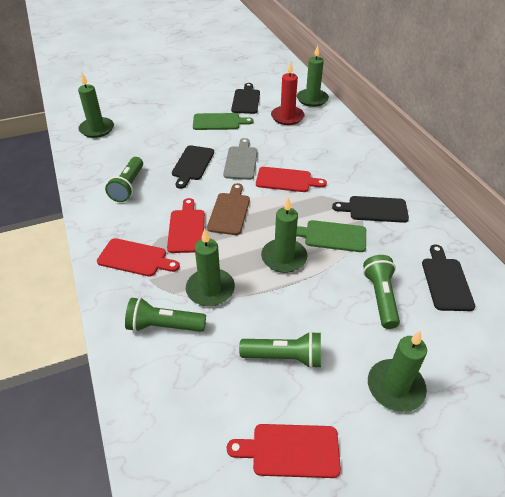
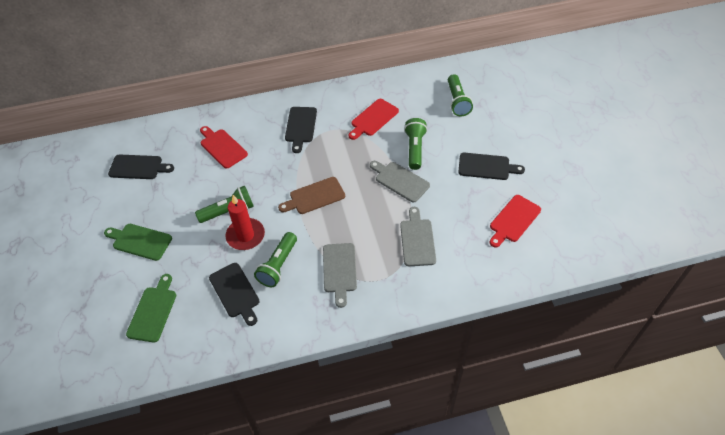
green candle: [78,73,114,138] [186,229,235,306] [261,197,307,273] [297,45,329,107] [368,331,427,412] = 5 -> none = 0
grey cutting board: [223,138,258,180] = 1 -> [323,243,357,308] [370,161,430,203] [400,207,436,266] = 3
red cutting board: [97,238,180,277] [167,198,205,253] [227,424,341,478] [256,167,327,192] = 4 -> [200,126,248,169] [348,99,399,140] [490,195,541,248] = 3

